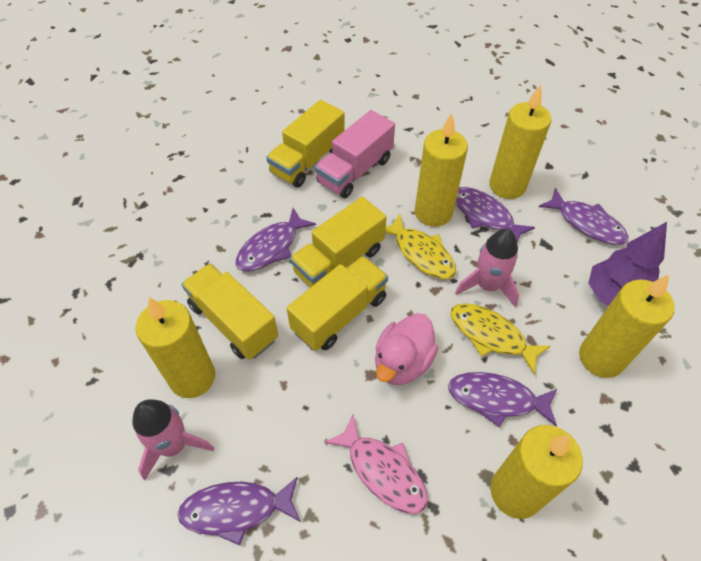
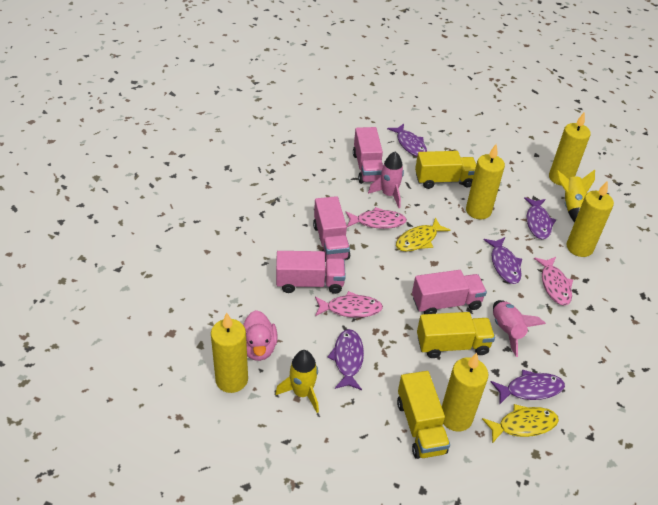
pink fish: [324,415,428,514] = 1 -> [315,291,383,318] [346,207,407,229] [534,257,573,305] = 3
pink truck: [315,110,395,198] = 1 -> [276,251,346,294] [313,196,350,262] [353,127,383,184] [412,270,487,314] = 4
purple tree: [588,222,667,306] = 1 -> none = 0
yellow rocket: none = 0 -> [275,350,319,413] [557,170,595,222] = 2
yellow truck: [181,263,279,360] [266,100,345,188] [287,256,388,351] [290,197,386,288] = 4 -> [397,371,450,459] [415,151,476,189] [417,312,495,358] = 3

